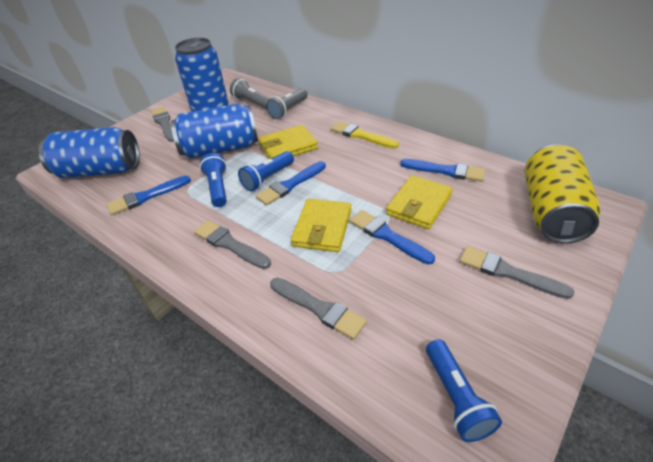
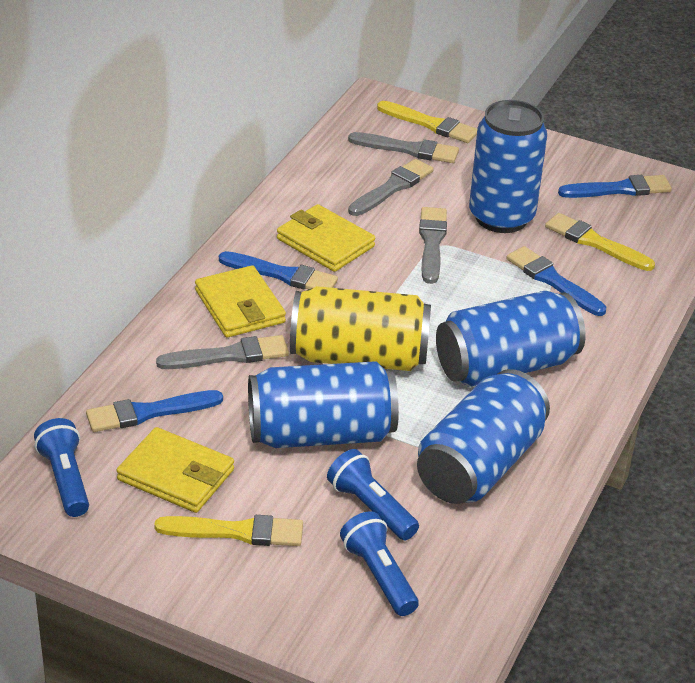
blue can: [39,127,140,178] [171,103,258,159] [175,38,229,112] = 3 -> [248,361,399,448] [417,369,550,504] [436,291,586,387] [469,100,547,233] = 4
grey flashlight: [230,78,270,109] [266,88,308,119] = 2 -> none = 0
yellow brush: [330,121,399,148] = 1 -> [154,515,303,546] [377,101,477,143] [545,213,655,271] = 3

